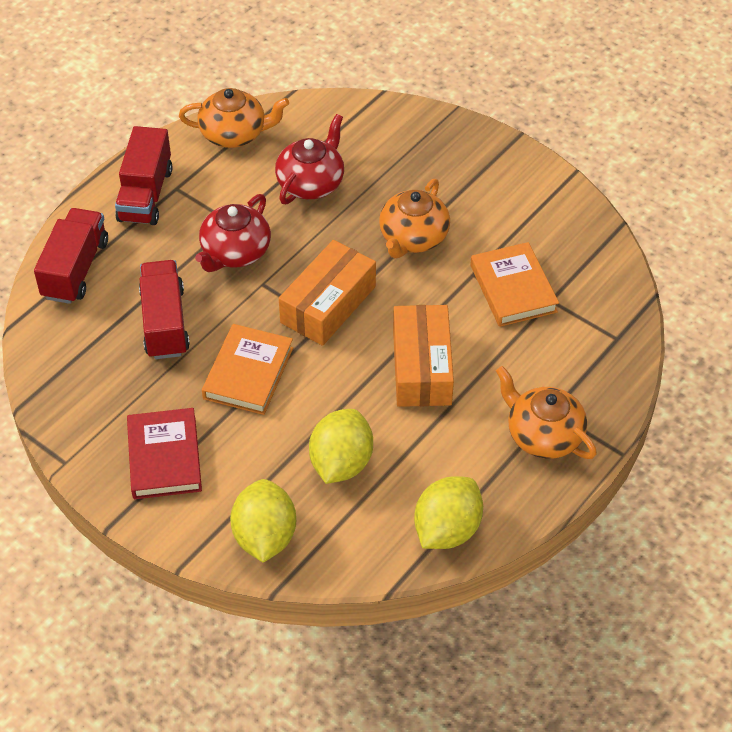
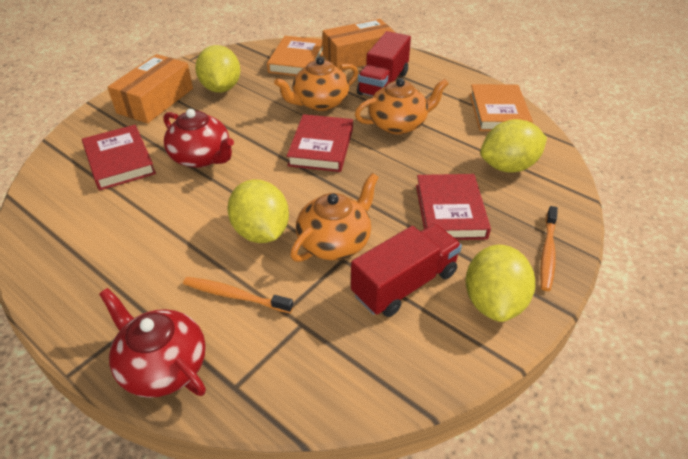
orange toothbrush: none = 0 -> [183,277,293,313] [540,206,558,291] = 2
red book: [127,408,202,499] = 1 -> [82,125,156,190] [287,114,353,172] [416,174,491,240] = 3
red truck: [34,208,108,304] [115,126,172,225] [139,260,190,359] = 3 -> [351,224,462,317] [357,31,411,96] = 2
yellow lemon: [230,479,296,563] [309,409,373,484] [414,476,483,549] = 3 -> [195,45,240,93] [227,179,289,243] [465,245,535,322] [480,119,547,173] = 4

